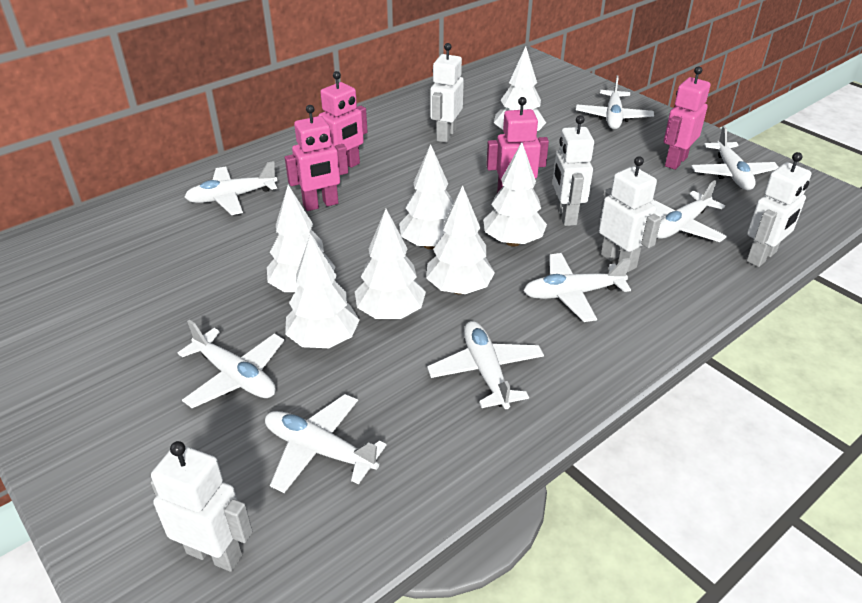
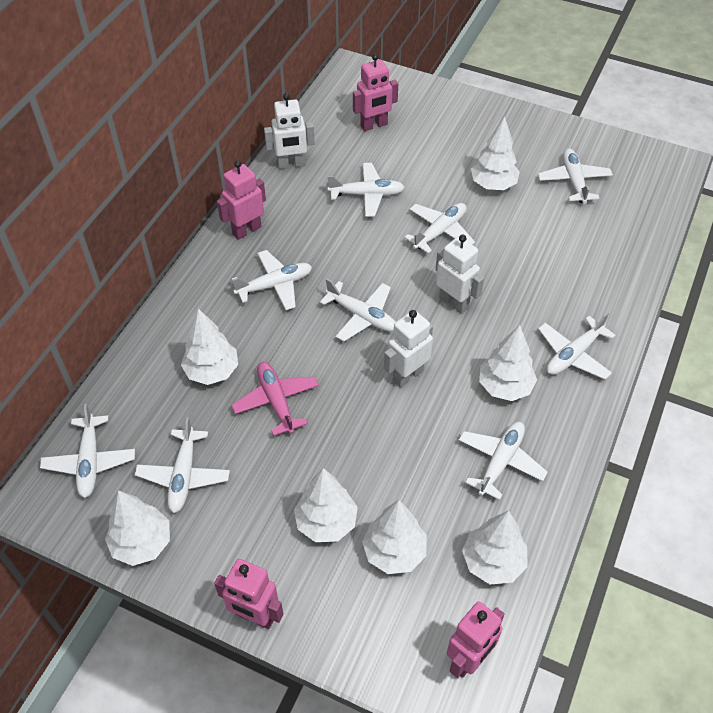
pink plane: none = 0 -> [231,362,319,436] = 1
white plane: [178,320,285,408] [185,161,277,215] [265,394,387,493] [427,321,544,409] [524,253,631,322] [576,75,654,129] [650,180,727,242] [691,126,778,190] = 8 -> [40,404,135,498] [135,417,230,513] [232,250,312,310] [320,278,396,342] [327,163,405,217] [404,203,475,254] [459,422,548,500] [538,148,613,204] [538,312,616,380] = 9
white robot: [151,441,253,572] [430,43,464,143] [552,115,594,226] [599,156,661,272] [747,152,812,267] = 5 -> [264,93,315,169] [384,310,433,388] [435,235,484,314] = 3

